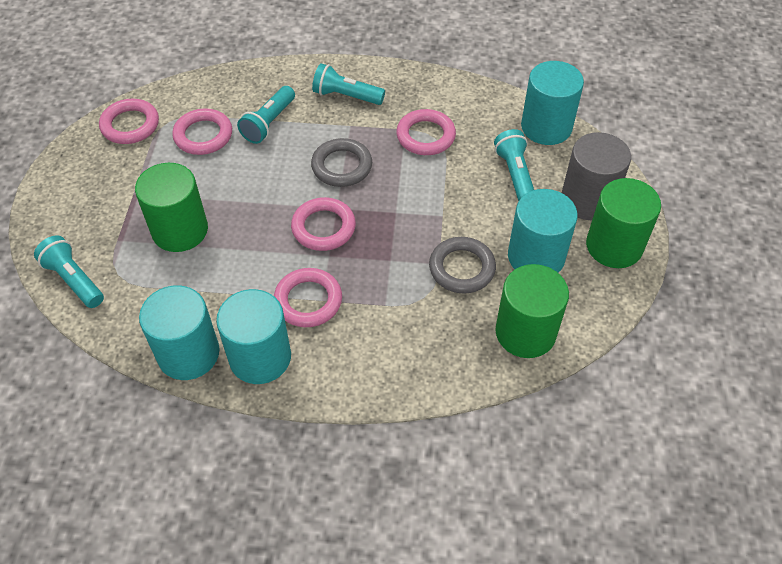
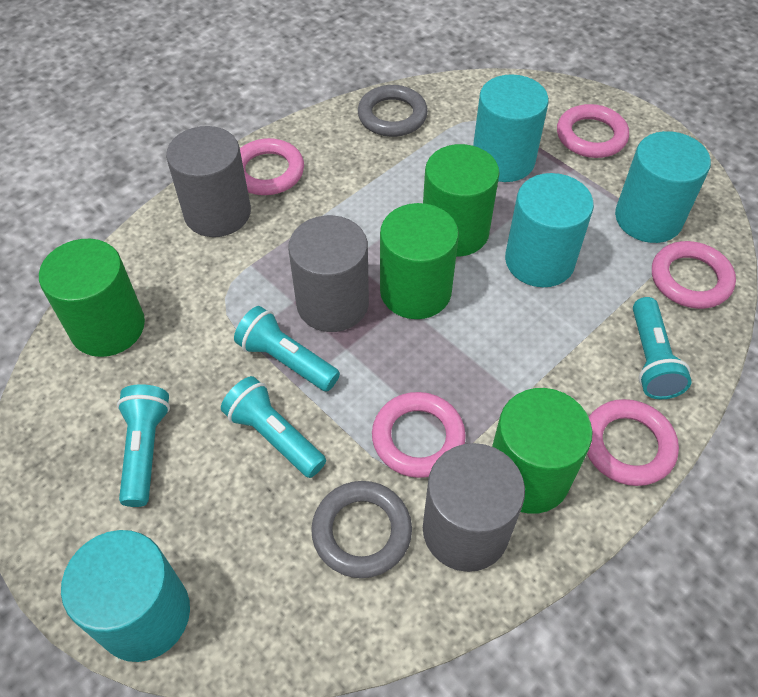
green cylinder: [135,163,208,252] [495,264,569,358] [586,178,661,268] = 3 -> [39,239,145,357] [380,203,459,319] [423,144,500,257] [492,388,593,514] = 4
grey cylinder: [562,132,631,220] = 1 -> [166,126,251,237] [288,215,369,332] [423,443,525,572] = 3

